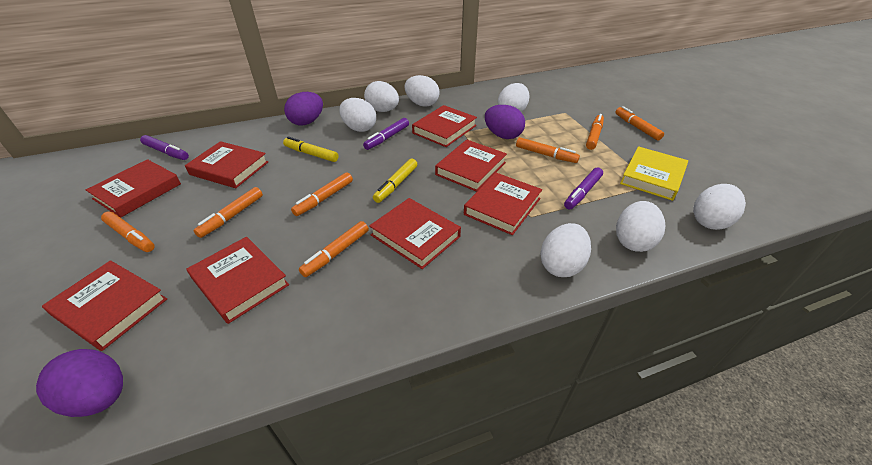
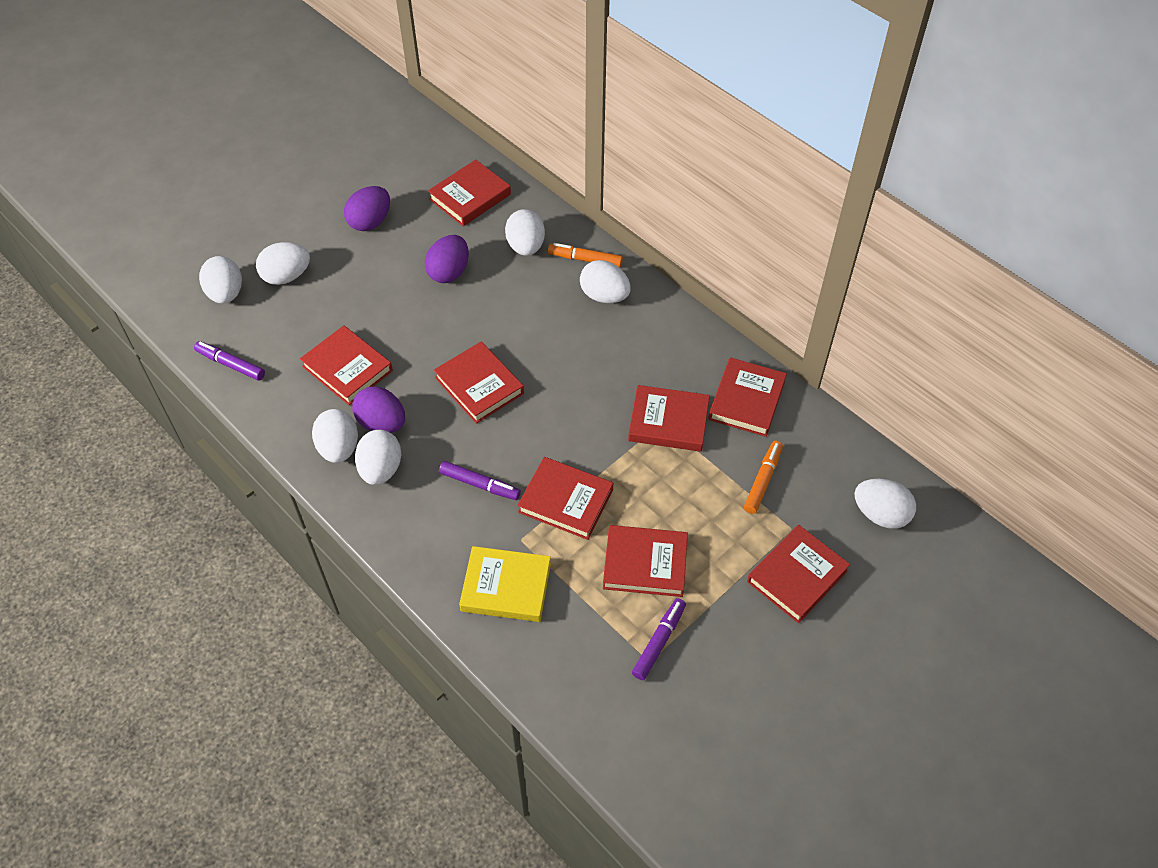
orange marker: [101,211,155,252] [193,187,263,238] [291,172,353,216] [299,221,369,277] [516,137,580,163] [586,114,604,150] [615,106,664,140] = 7 -> [548,243,623,268] [744,441,783,514] = 2
yellow marker: [283,136,339,162] [373,158,417,203] = 2 -> none = 0

